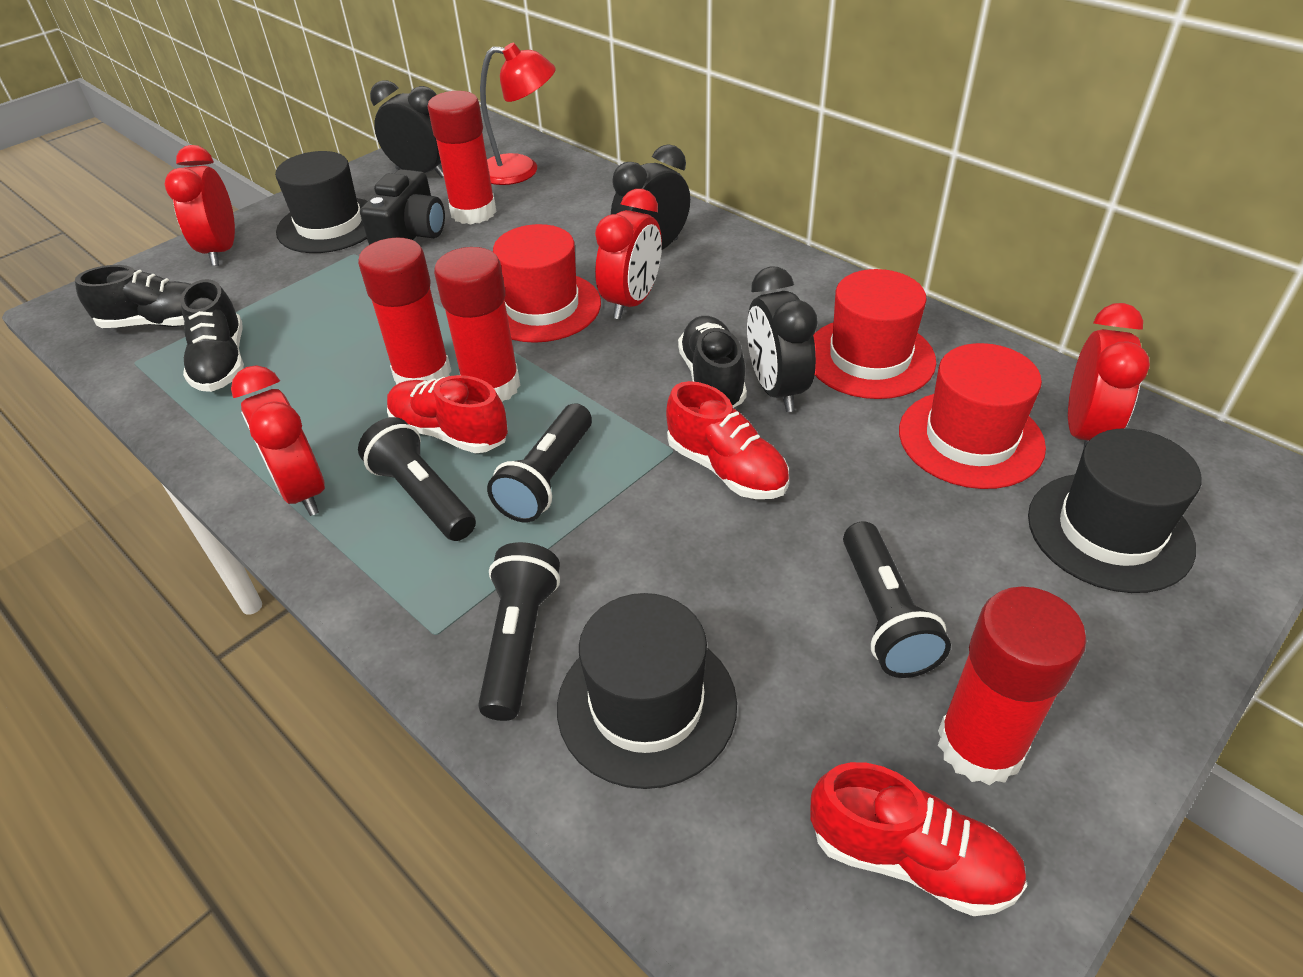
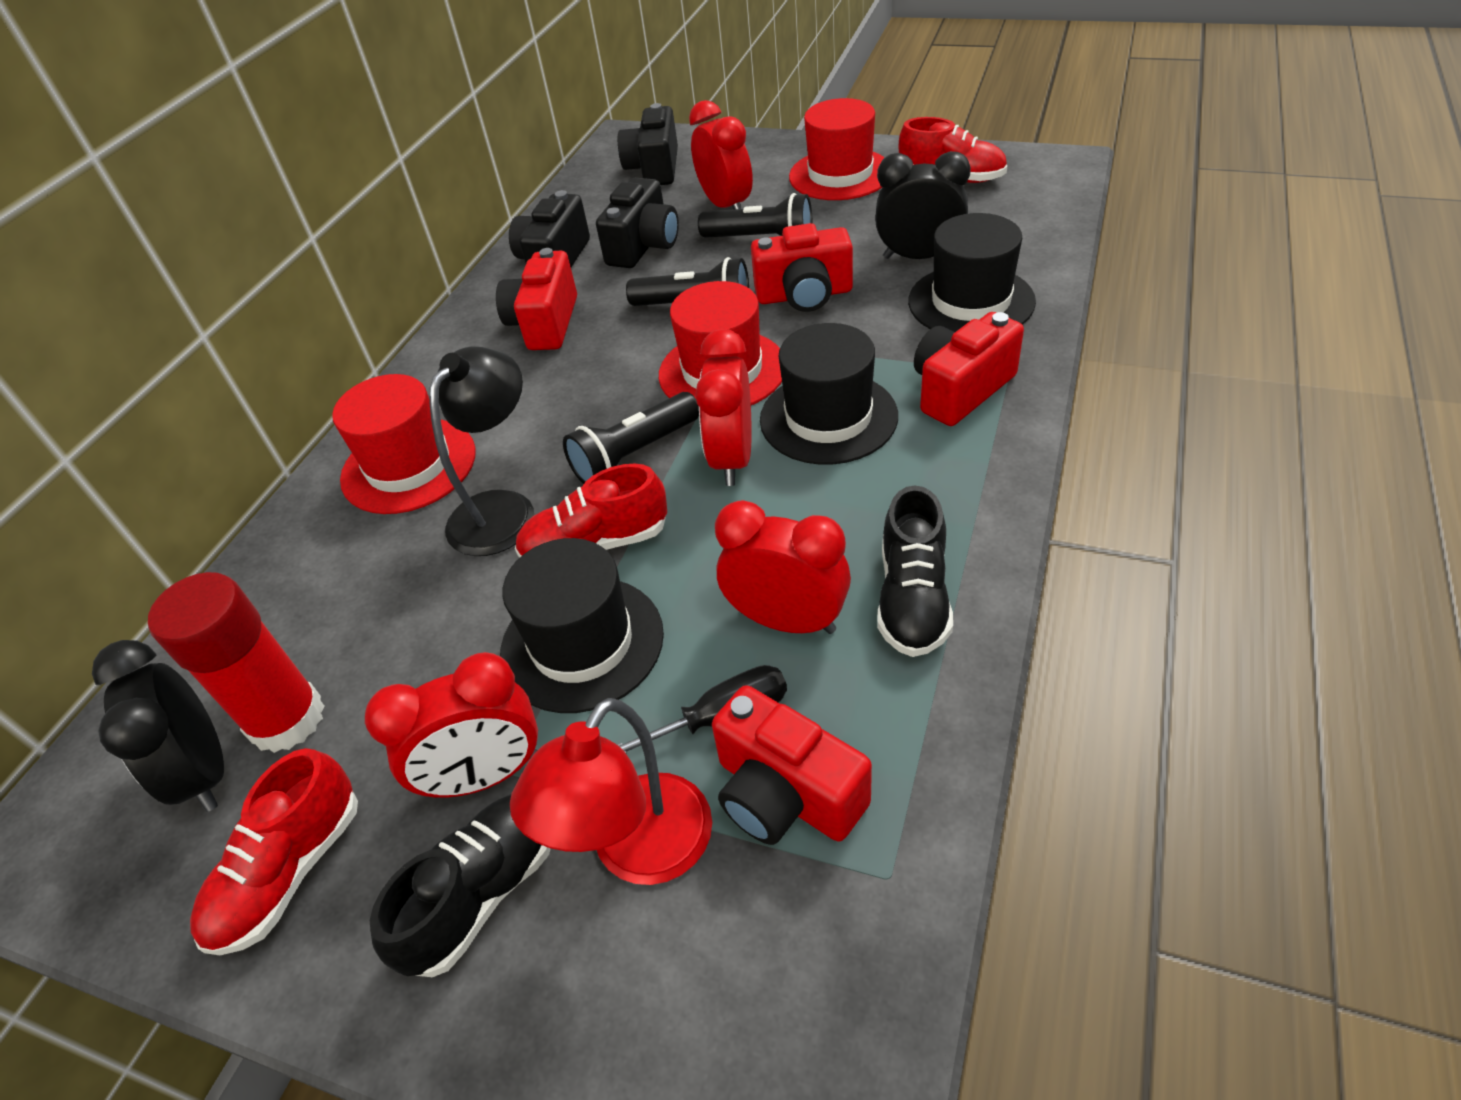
black camera: [360,169,445,245] = 1 -> [509,190,590,267] [596,178,679,268] [618,103,678,185] = 3
black clock: [370,80,444,178] [611,144,690,250] [747,267,818,412] = 3 -> [92,640,224,812] [875,151,971,259] = 2
black flashlight: [358,417,476,541] [478,542,560,721] [487,403,592,522] [843,521,951,678] = 4 -> [563,392,699,484] [626,257,749,306] [698,193,812,238] = 3
black lamp: none = 0 -> [430,346,534,556] = 1
black screwdriver: none = 0 -> [618,665,787,753] = 1
black shoe: [75,265,190,328] [180,279,244,392] [678,316,747,408] = 3 -> [370,794,551,977] [877,485,953,657] = 2
red camera: none = 0 -> [496,248,577,350] [712,685,872,845] [751,223,853,312] [914,312,1024,426] = 4
red glue stick: [358,238,451,385] [427,91,496,225] [434,247,521,402] [938,586,1086,785] = 4 -> [148,572,325,753] = 1

